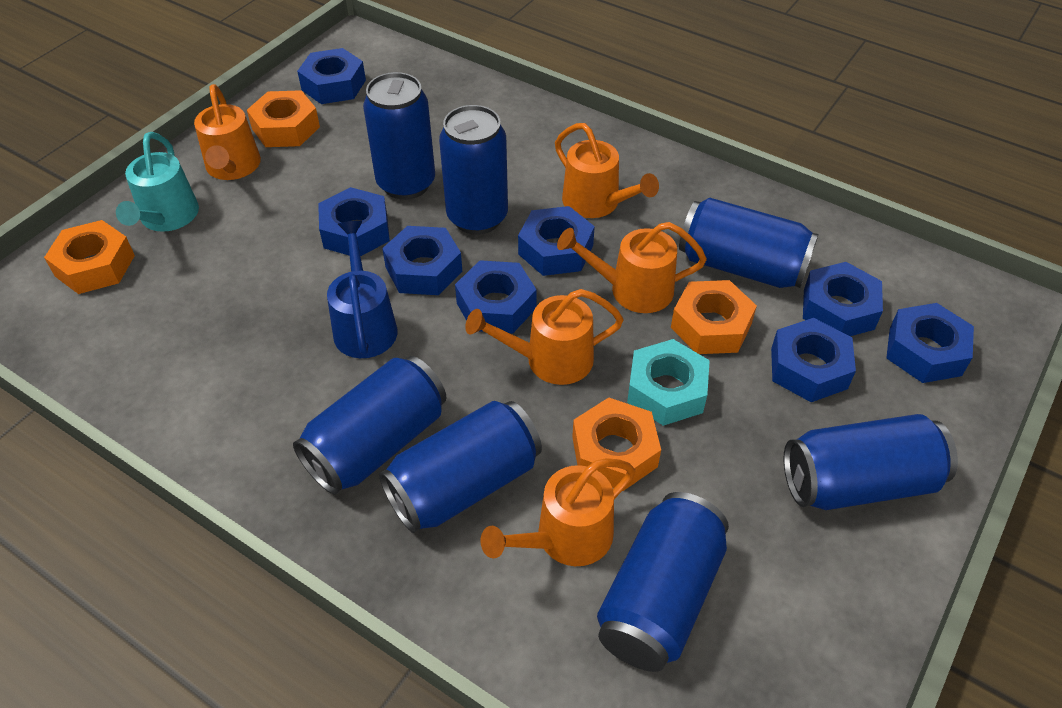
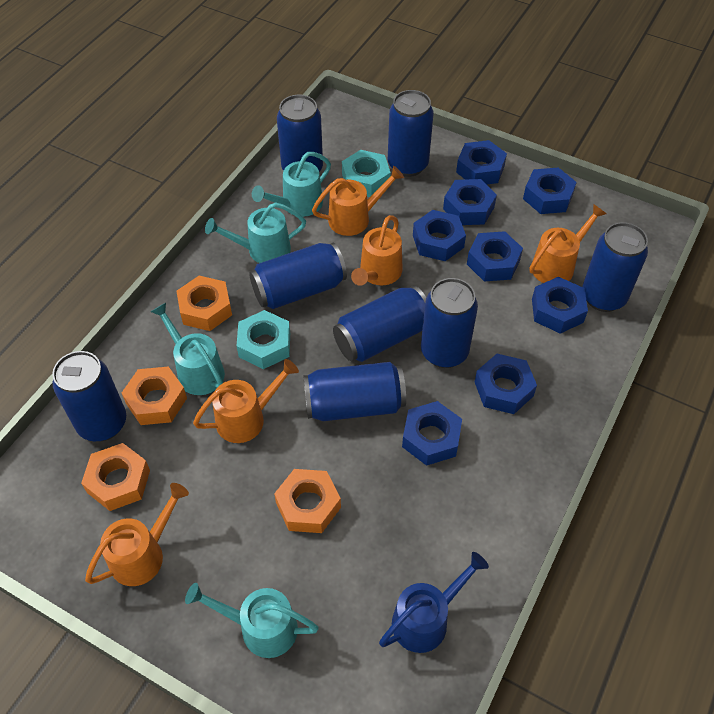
blue can: [293,356,446,495] [363,72,435,200] [379,401,542,533] [439,105,508,235] [597,492,729,672] [679,198,819,288] [783,414,958,510] = 7 -> [52,351,126,441] [249,243,347,309] [277,95,323,172] [303,362,406,421] [333,286,427,362] [388,90,433,177] [421,278,478,368] [582,222,648,312] = 8
turquoise nut: [627,339,710,426] = 1 -> [237,310,290,369] [342,150,391,197] = 2
turquoise watering can: [116,132,199,232] = 1 -> [151,303,225,395] [185,583,319,658] [205,202,306,263] [252,152,331,217] = 4

